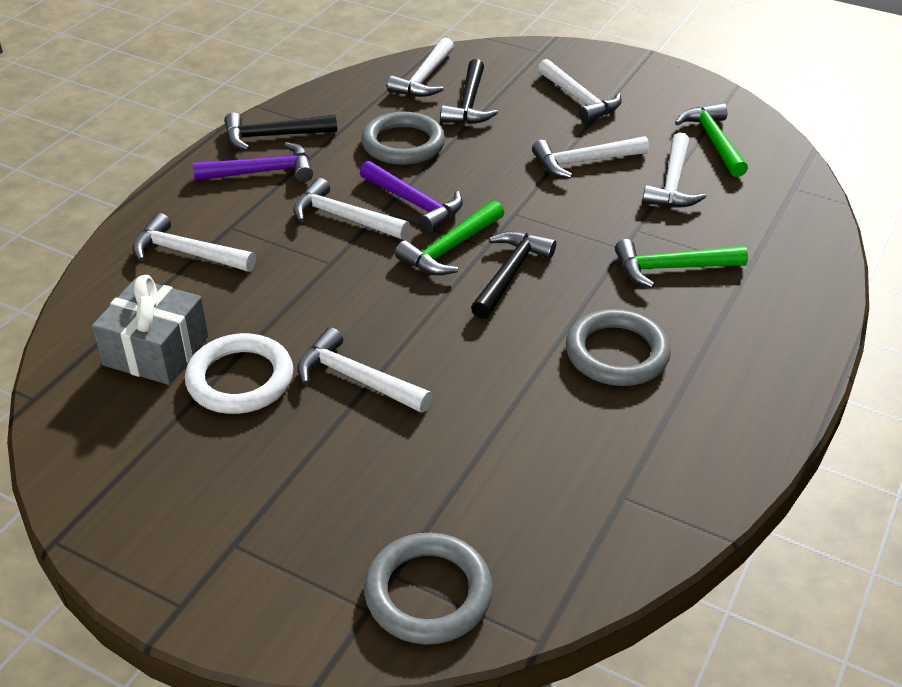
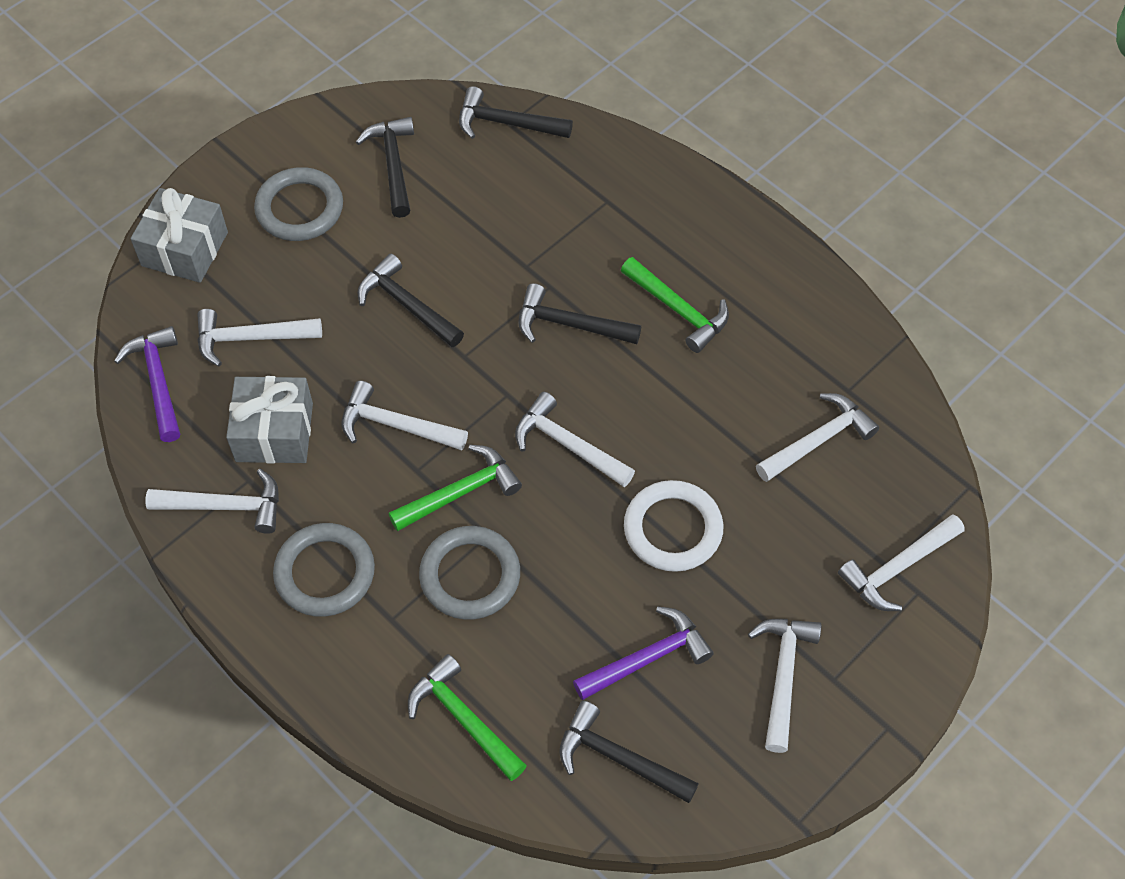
black hammer: [224,112,337,151] [440,59,498,124] [471,231,556,319] = 3 -> [356,117,414,218] [358,254,464,347] [459,86,573,139] [518,283,641,344] [559,701,699,803] = 5
grey gift: [92,275,208,385] = 1 -> [131,188,228,283] [226,376,313,463] = 2

